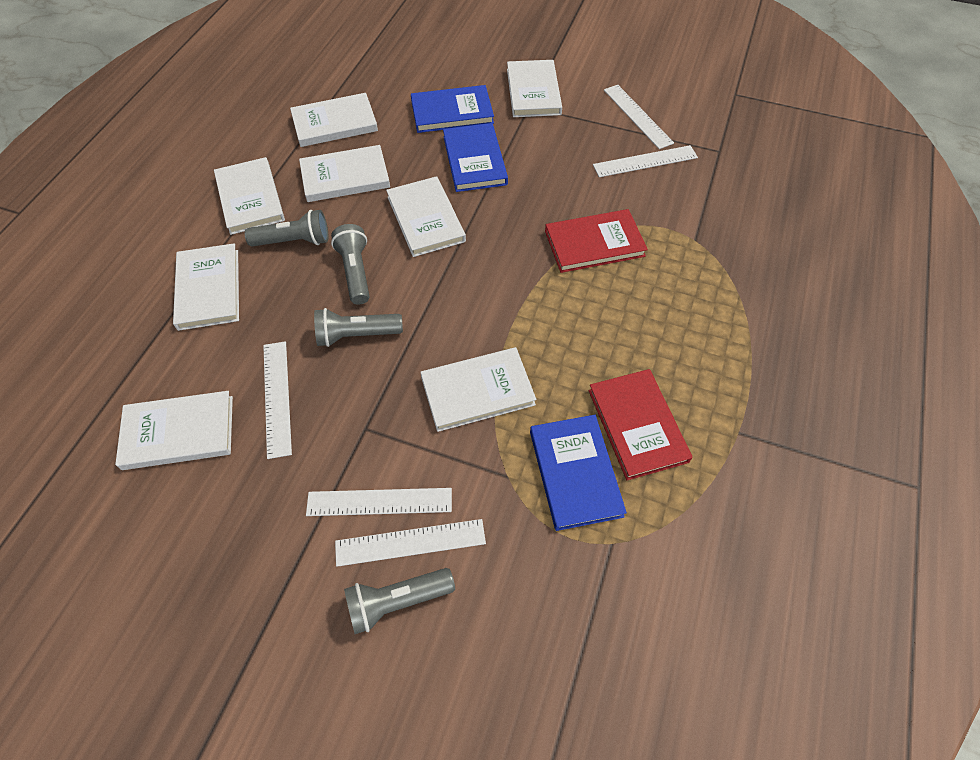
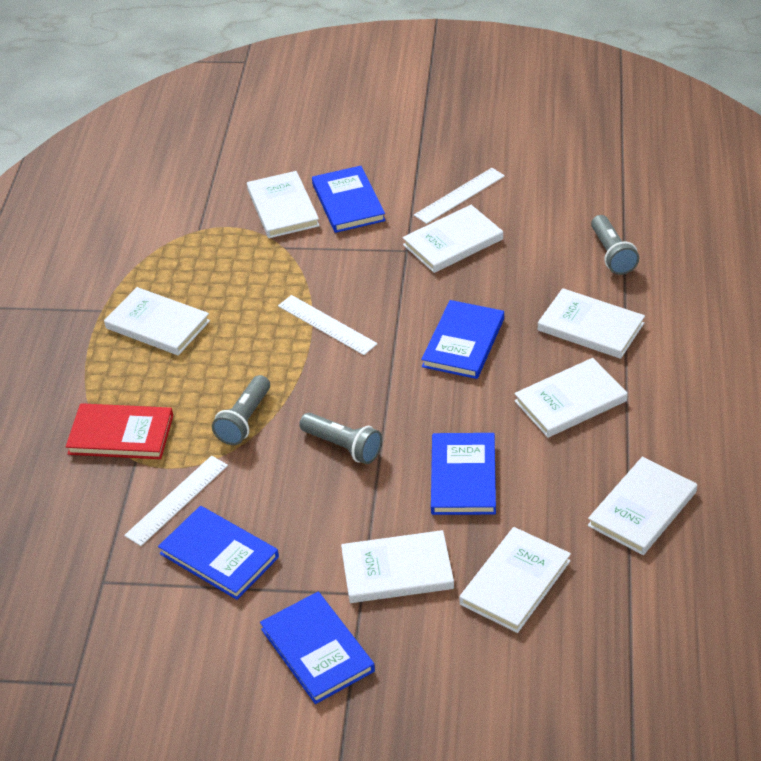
blue book: [411,85,494,133] [443,123,508,192] [530,415,627,531] = 3 -> [158,506,279,600] [260,592,375,704] [312,166,386,233] [421,300,504,379] [431,433,496,515] = 5
grey flashlight: [245,210,328,247] [314,308,403,347] [331,224,370,305] [344,568,455,634] = 4 -> [212,375,270,445] [299,413,382,464] [591,215,639,275] = 3
red book: [545,209,648,273] [588,369,693,480] = 2 -> [66,403,173,459] = 1
white ruler: [263,341,292,459] [306,488,452,516] [335,519,486,567] [593,145,698,177] [604,85,674,149] = 5 -> [124,456,228,546] [278,295,378,355] [414,168,505,224] = 3

